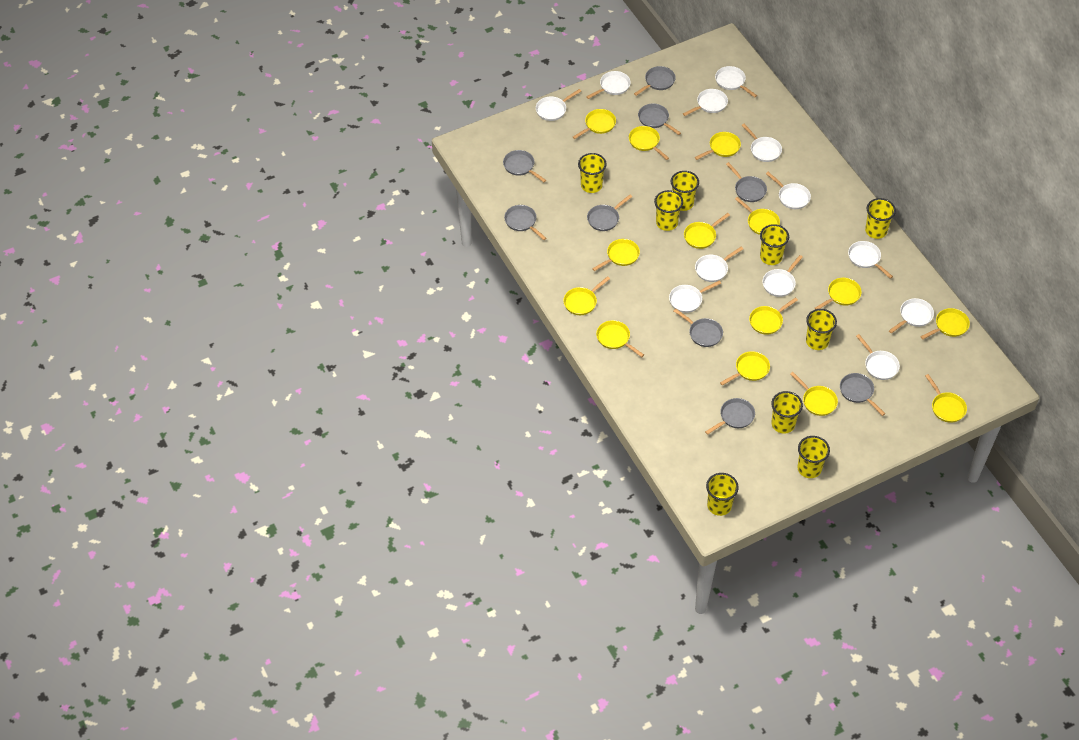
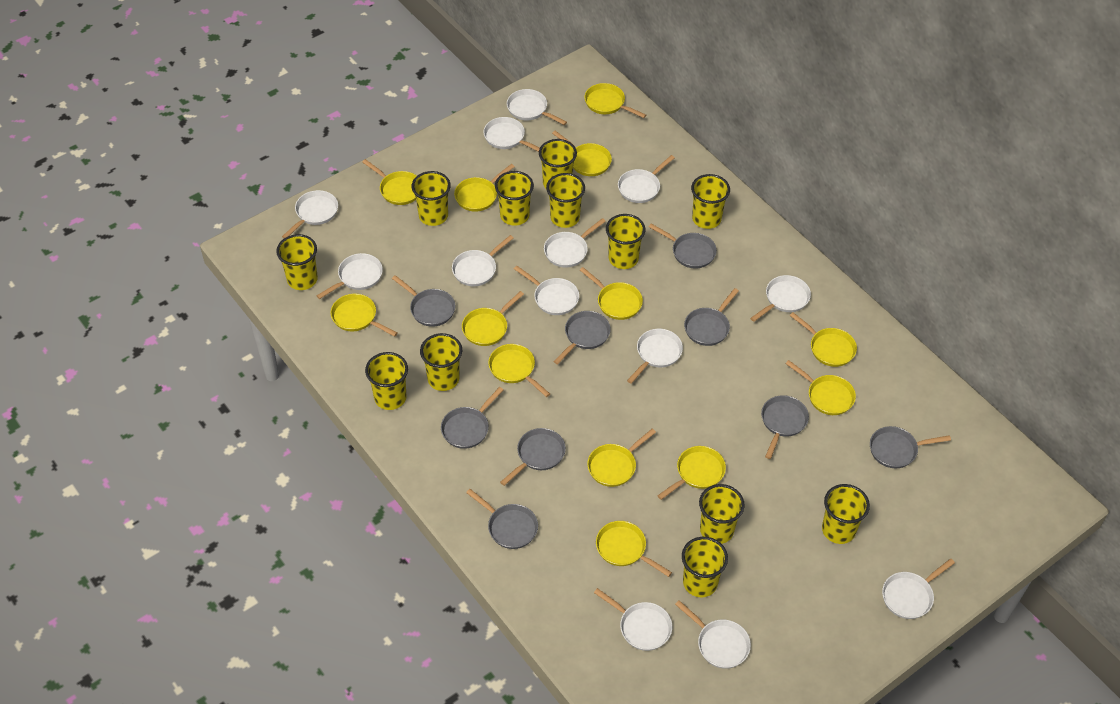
white pan: [536,89,581,121] [586,71,631,99] [669,280,721,313] [683,89,728,116] [695,247,743,282] [715,66,757,98] [741,124,782,162] [762,255,803,297] [766,172,811,209] [848,241,893,279] [856,334,900,380] [889,298,934,333] = 12 -> [282,190,338,238] [316,253,383,299] [452,235,514,286] [483,117,540,152] [507,89,567,125] [514,266,579,315] [544,218,606,268] [594,588,672,651] [618,155,675,203] [627,329,683,384] [675,600,751,669] [750,275,811,322] [882,558,955,619] = 13
yellow cup: [578,153,607,193] [654,190,683,231] [671,171,699,211] [706,473,739,516] [760,224,789,265] [771,391,803,434] [798,436,830,478] [806,309,837,350] [865,198,896,239] = 9 -> [276,234,318,290] [365,352,408,410] [412,171,451,226] [420,333,462,391] [495,171,534,226] [539,139,577,188] [546,173,585,228] [606,214,646,269] [682,537,728,597] [691,174,730,229] [699,484,745,544] [822,484,870,544] = 12
yellow pan: [563,276,610,315] [573,109,616,139] [592,239,640,271] [596,320,644,357] [629,126,669,160] [684,213,730,249] [695,132,741,160] [720,351,770,386] [735,197,780,235] [749,297,798,335] [790,372,838,416] [815,278,862,309] [920,308,970,339] [925,374,967,423] = 14 -> [330,294,398,337] [362,159,416,205] [454,164,515,212] [462,291,524,346] [488,344,550,397] [552,131,612,176] [580,267,643,320] [585,83,646,118] [587,429,656,487] [596,521,672,577] [657,446,726,500] [785,360,856,415] [790,312,857,367] = 13

